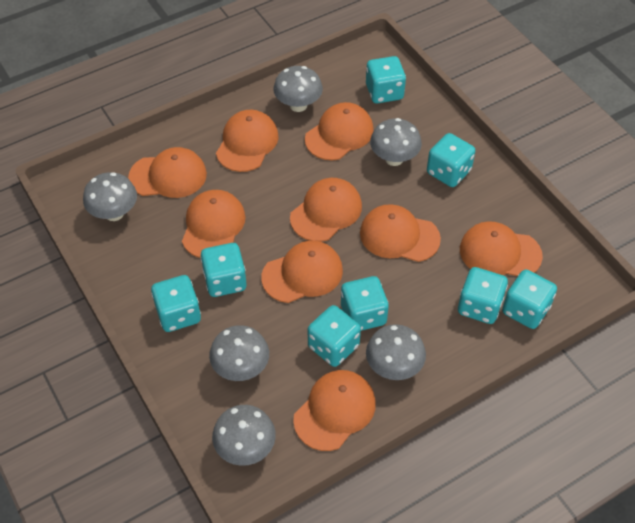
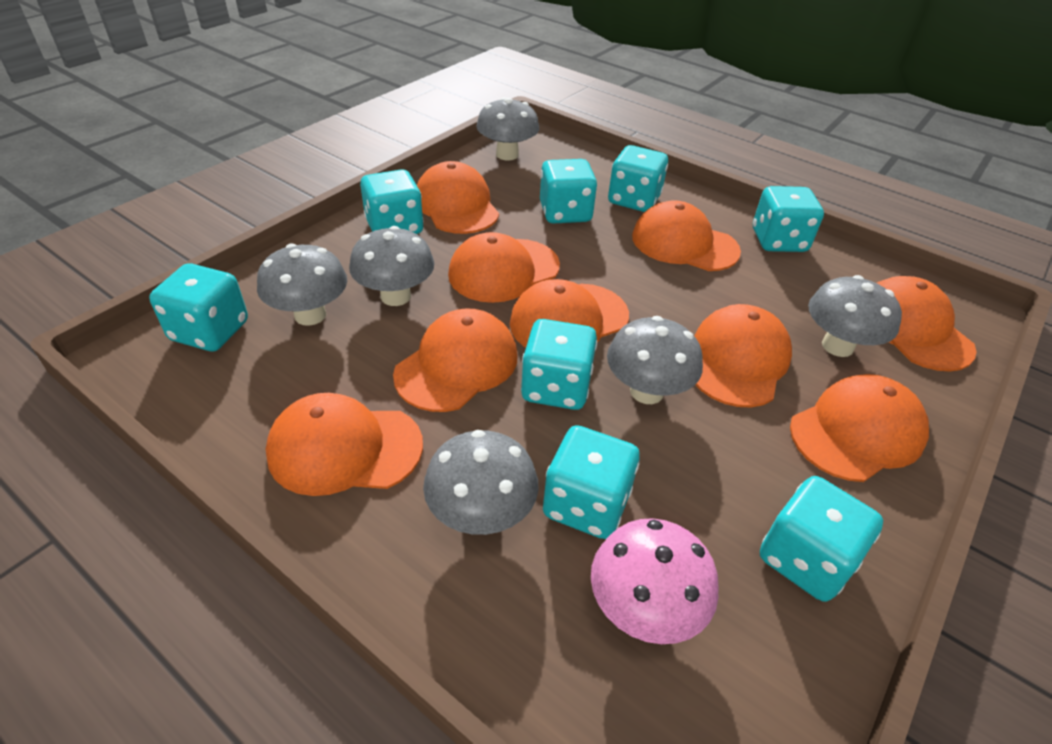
pink mushroom: none = 0 -> [591,518,719,644] = 1

